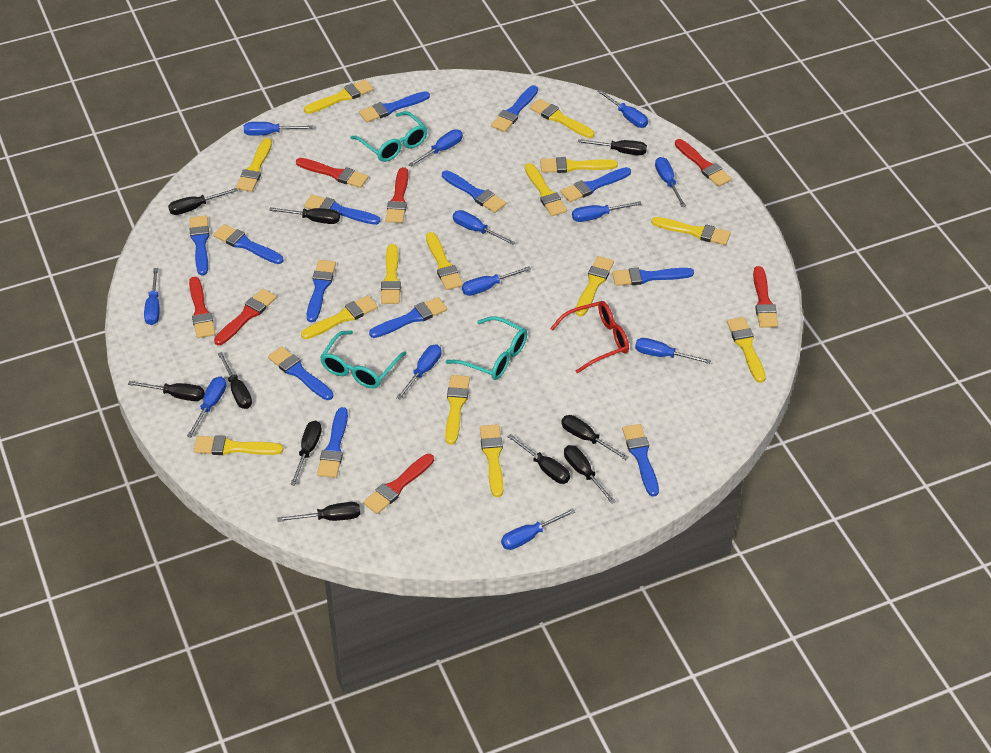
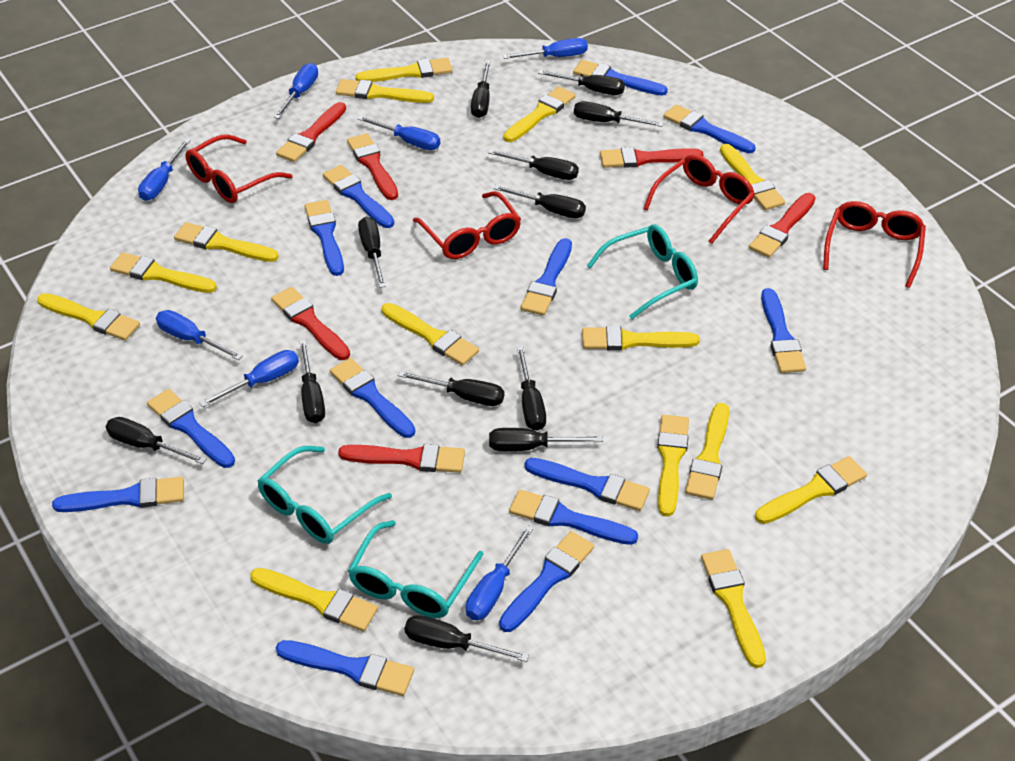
black screwdriver: [128,381,205,401] [168,188,238,215] [218,352,252,409] [269,207,340,224] [277,502,360,522] [290,421,322,486] [507,434,570,484] [561,415,629,460] [564,445,616,504] [578,139,647,155] = 10 -> [106,417,207,464] [299,340,325,423] [358,217,386,288] [398,371,504,406] [405,615,529,662] [471,61,491,118] [488,149,579,180] [489,428,603,451] [493,185,586,218] [517,346,546,431] [538,70,625,95] [574,101,664,127] = 12
blue screwdriver: [144,268,160,325] [187,376,226,437] [244,122,313,136] [396,345,442,400] [408,129,463,167] [453,210,515,245] [462,266,531,296] [501,508,576,550] [572,201,642,222] [597,90,648,128] [635,338,711,364] [655,157,686,207] = 12 -> [138,139,191,201] [156,310,243,360] [199,350,299,407] [274,63,318,119] [358,116,440,150] [466,525,534,620] [502,38,588,59] = 7
red brush: [189,277,215,338] [214,289,277,345] [296,158,369,188] [363,454,434,514] [385,167,408,223] [675,139,732,187] [753,266,778,328] = 7 -> [271,287,350,360] [276,102,346,162] [338,444,465,473] [347,133,398,200] [600,147,703,168] [749,193,816,258] = 6
red glasses: [550,301,629,373] = 1 -> [185,134,293,203] [413,191,521,259] [643,154,755,244] [823,201,926,288] = 4

